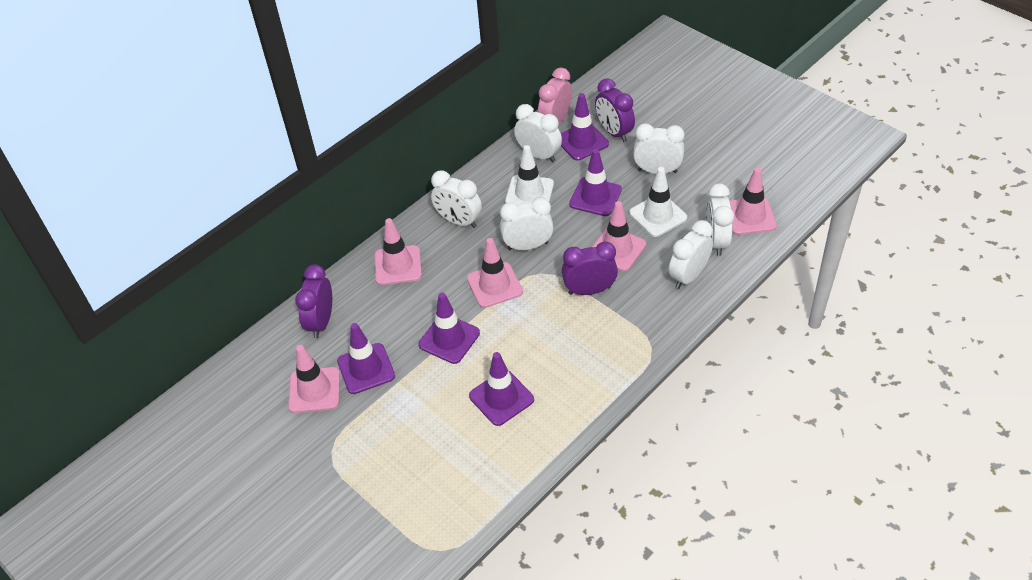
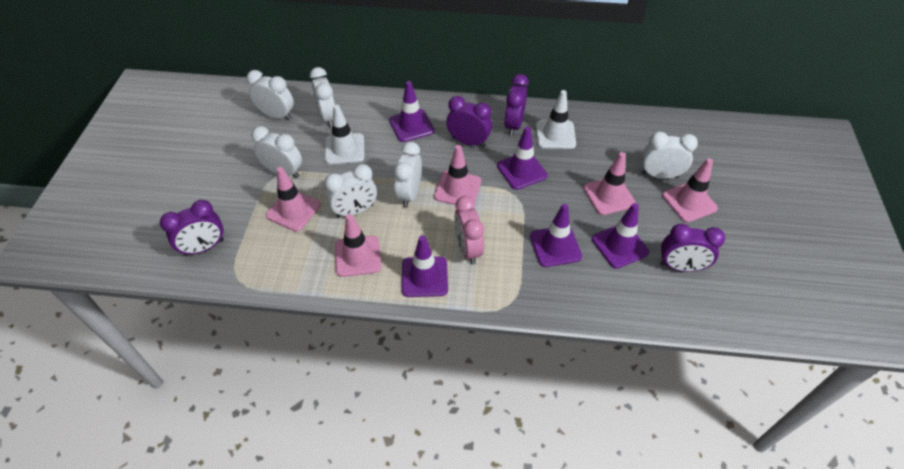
purple clock: [295,264,332,338] [562,241,618,295] [595,78,635,142] = 3 -> [160,200,224,256] [446,96,492,147] [504,74,529,136] [660,224,725,272] = 4

